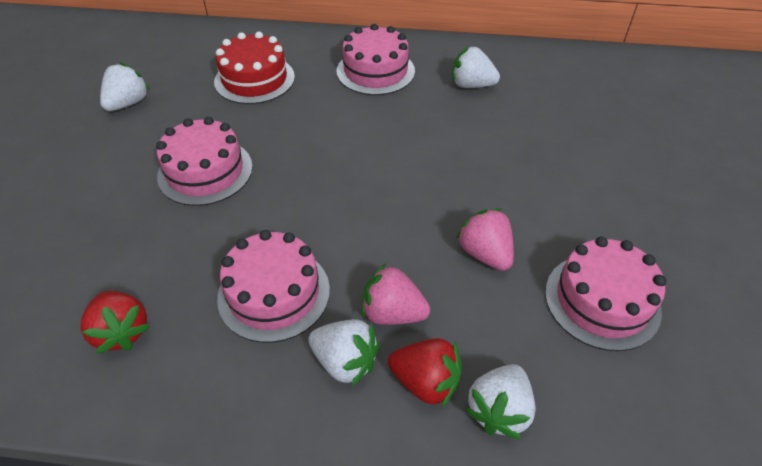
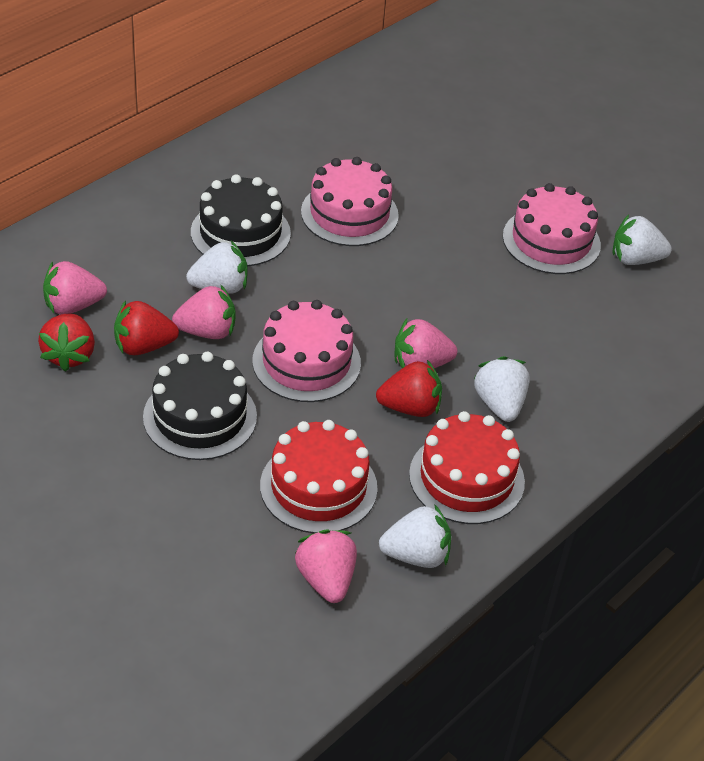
black cake: none = 0 -> [143,352,257,460] [191,174,291,266] = 2
pink cake: [156,117,253,206] [217,230,330,343] [337,24,415,95] [545,237,666,351] = 4 -> [252,300,361,402] [301,157,399,246] [503,183,601,274] = 3
pink strawberry: [362,264,430,325] [456,208,514,271] = 2 -> [43,261,107,315] [172,284,235,339] [295,529,357,603] [395,319,457,368] = 4
red cake: [214,31,295,104] = 1 -> [260,420,378,534] [409,411,525,524] = 2
red strawberry: [81,291,150,354] [388,338,462,408] = 2 -> [38,313,95,372] [114,301,179,355] [376,360,442,417] = 3

